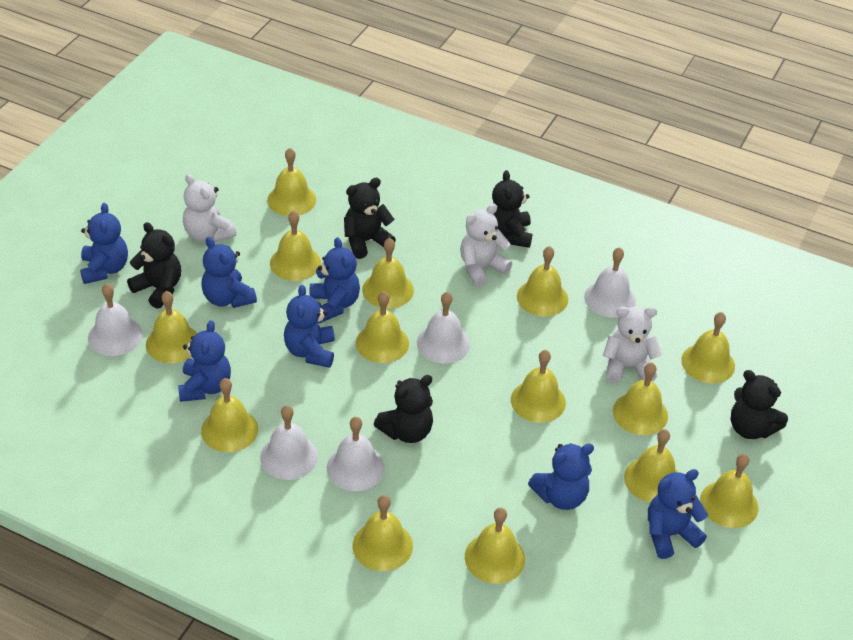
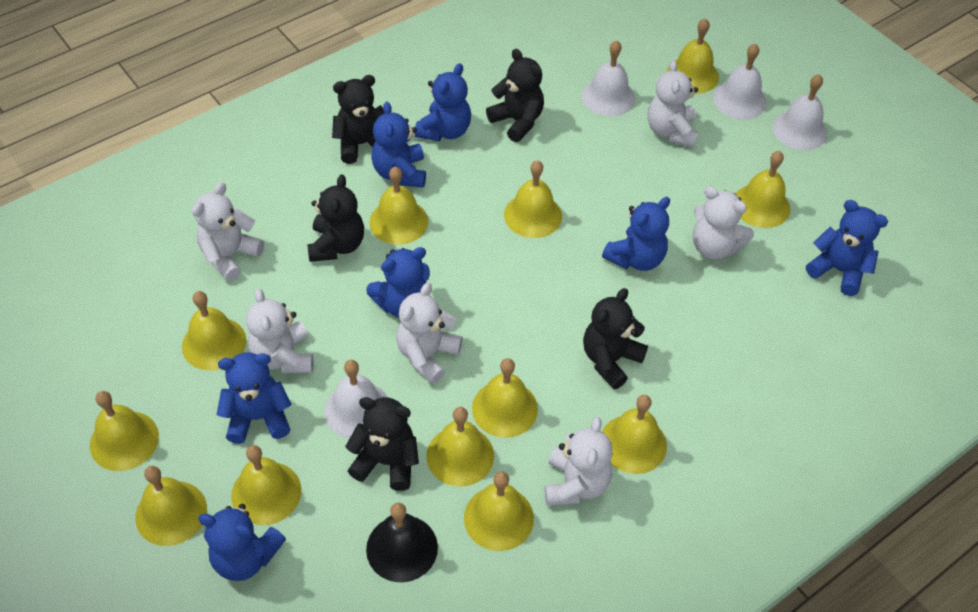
black bell: none = 0 -> [366,503,438,582] = 1
white bell: [88,284,143,356] [260,405,318,480] [327,417,385,491] [417,292,470,364] [584,247,636,318] = 5 -> [324,360,388,439] [582,40,635,116] [713,43,767,119] [773,74,828,150] = 4
white teddy bear: [183,174,236,242] [460,203,512,287] [603,307,662,384] = 3 -> [192,182,264,281] [246,288,313,373] [396,283,463,384] [545,417,613,505] [648,60,698,147] [693,187,754,259] = 6
yellow bell: [146,291,197,363] [201,378,258,452] [267,148,316,216] [270,211,321,281] [353,495,413,571] [356,291,409,363] [362,238,414,309] [465,507,525,584] [511,350,566,423] [517,246,568,316] [613,362,668,435] [624,429,678,503] [681,312,735,384] [700,454,758,528] = 14 -> [90,391,159,471] [135,466,207,546] [182,291,247,370] [231,445,301,525] [369,167,428,245] [426,407,494,487] [464,471,534,551] [472,358,538,438] [504,160,562,238] [602,395,667,474] [667,18,719,94] [736,151,790,228] = 12

